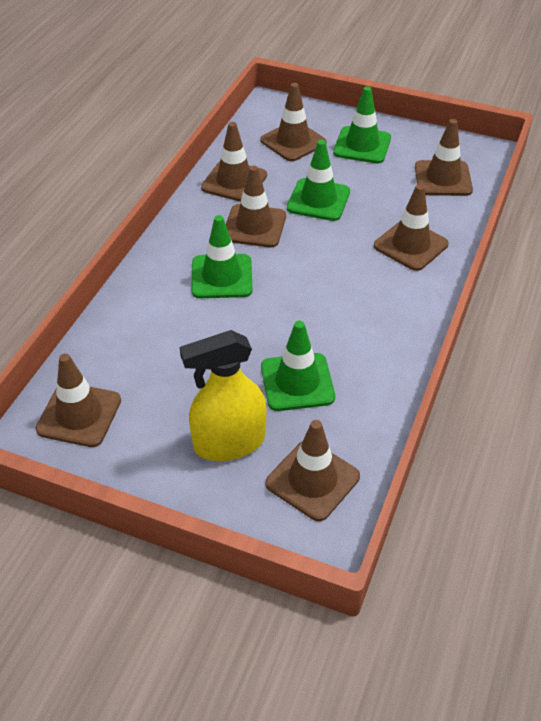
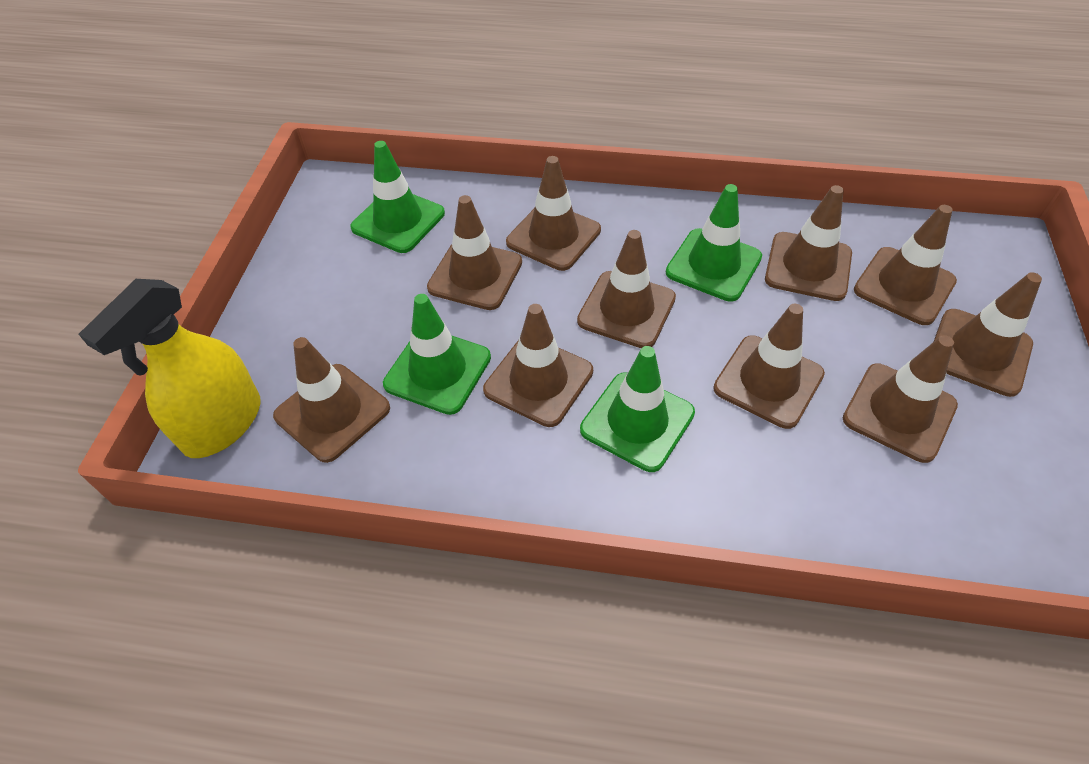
brown traffic cone: [36,353,121,447] [201,122,267,202] [226,166,286,247] [260,83,326,162] [265,420,360,521] [374,184,449,271] [415,119,473,196] = 7 -> [273,337,390,463] [427,195,522,310] [483,304,593,427] [506,156,601,271] [577,230,676,348] [713,304,825,429] [765,185,852,301] [843,335,958,463] [854,205,957,325] [934,272,1042,397] = 10

